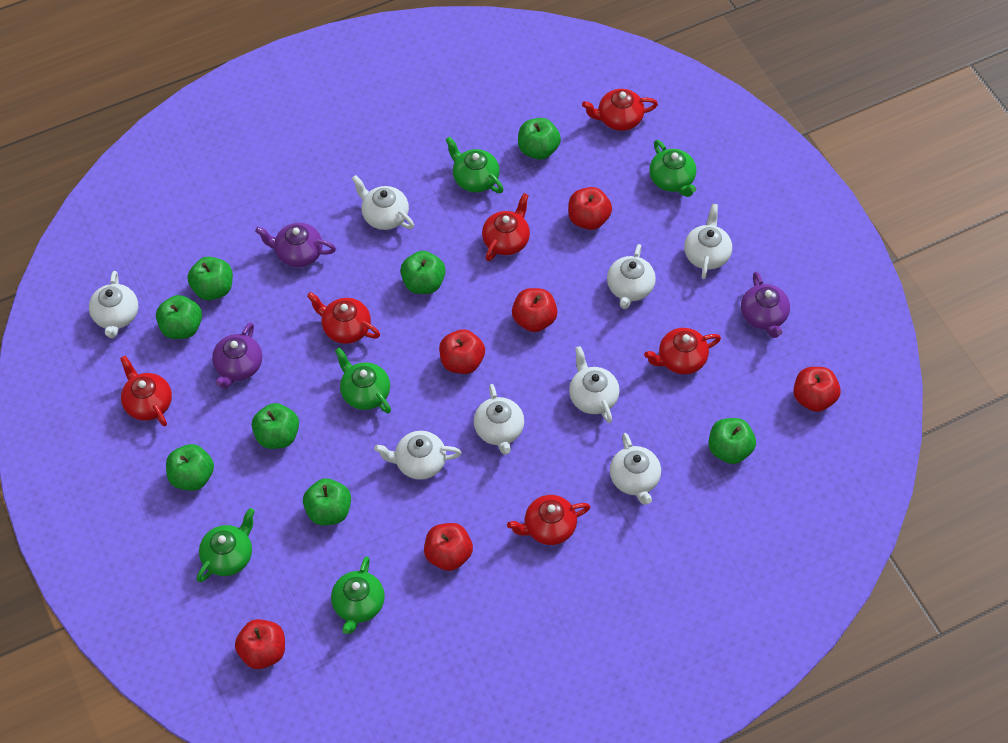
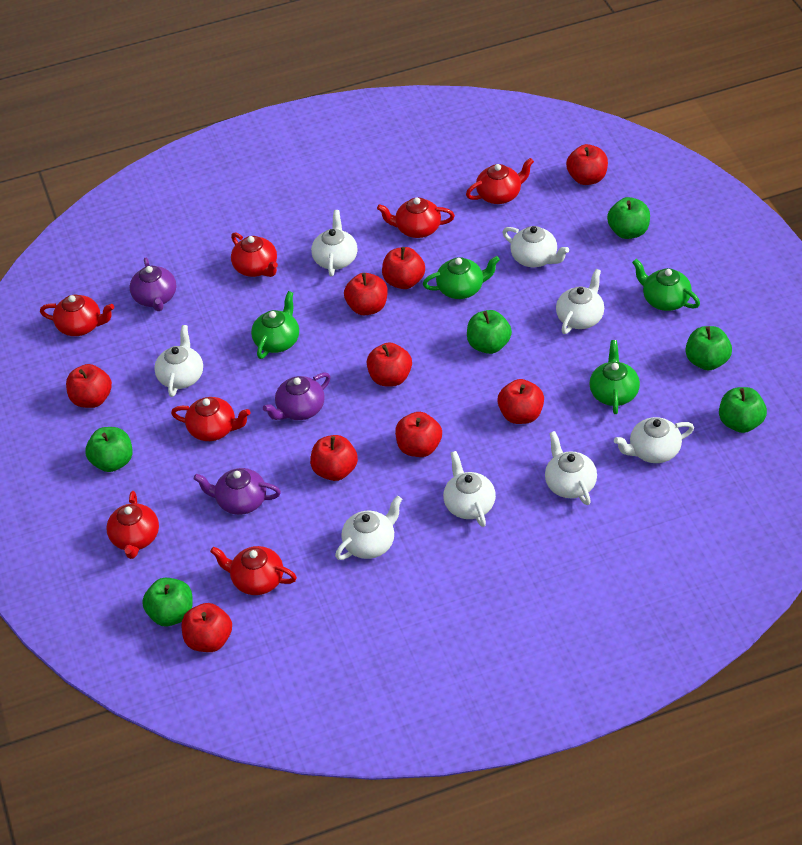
green apple: [156,295,202,339] [166,444,214,491] [187,256,233,300] [252,403,299,449] [303,478,351,525] [400,251,446,294] [518,118,561,160] [709,418,756,464] = 8 -> [85,427,133,472] [142,578,193,626] [467,310,512,354] [607,197,650,239] [685,326,732,371] [719,387,767,433] = 6
green teapot: [197,508,255,582] [331,556,385,634] [335,347,391,413] [445,136,504,193] [649,140,696,197] = 5 -> [251,291,299,359] [423,256,500,299] [589,340,640,414] [632,259,700,311] = 4
red apple: [235,619,285,669] [424,523,473,571] [439,329,485,374] [512,288,557,332] [568,187,612,230] [793,367,841,412] = 6 -> [66,364,112,408] [182,603,232,652] [310,435,358,481] [344,273,388,315] [367,342,412,386] [382,247,425,289] [395,412,442,457] [497,379,544,424] [566,144,608,185] = 9
red teapot: [120,356,172,426] [307,292,380,344] [482,193,530,261] [507,495,590,545] [582,89,658,131] [644,328,721,374] = 6 -> [40,295,114,336] [106,491,159,559] [171,397,251,441] [210,546,297,595] [231,232,278,277] [377,197,455,238] [466,158,534,204] = 7

